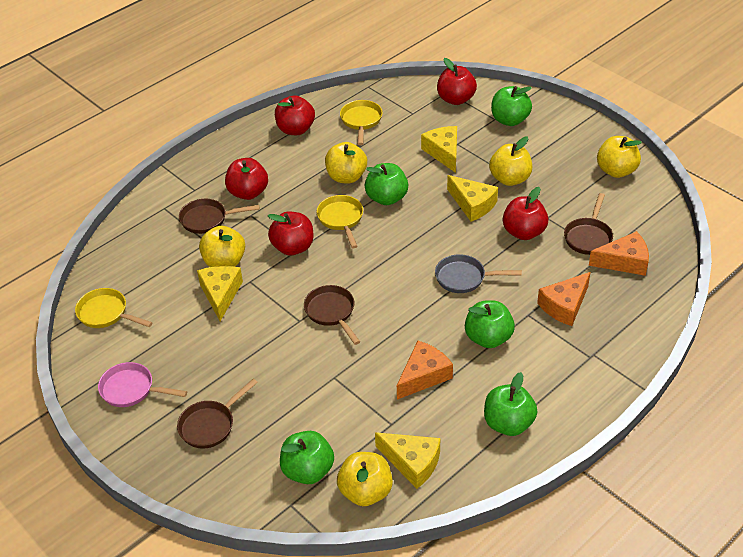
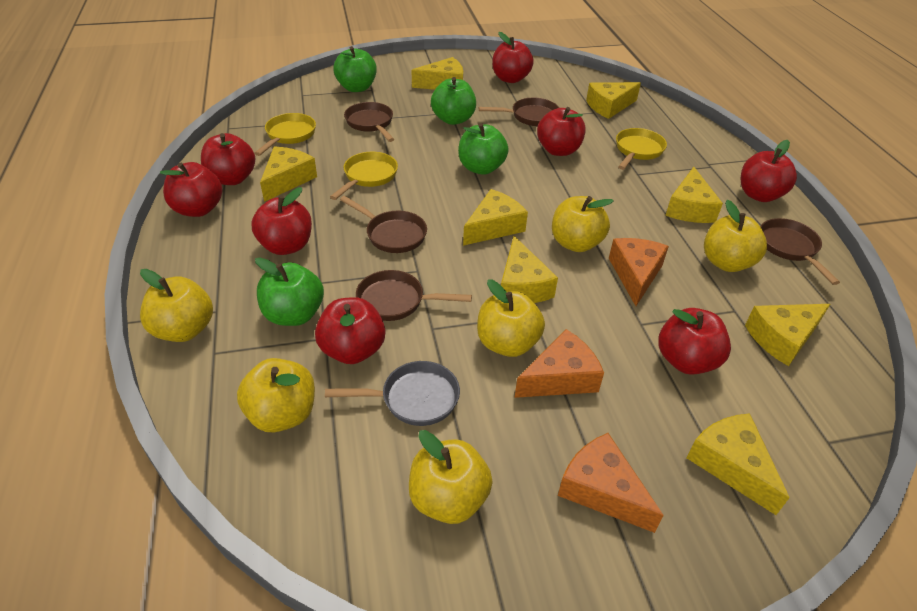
brown pan: [177,379,258,448] [179,199,260,234] [304,285,360,345] [564,193,613,255] = 4 -> [340,196,427,253] [344,102,394,142] [356,270,472,321] [478,98,559,126] [760,218,840,285] = 5
green apple: [280,431,334,484] [365,163,408,205] [465,300,515,348] [484,372,538,436] [491,86,532,126] = 5 -> [255,257,324,326] [333,46,377,92] [431,77,476,125] [458,123,509,175] = 4
pink pan: [98,362,187,407] = 1 -> none = 0
red apple: [225,158,268,200] [268,212,314,256] [275,95,315,135] [437,58,477,105] [503,187,549,240] = 5 -> [160,162,222,217] [201,133,255,185] [251,187,312,255] [315,297,385,364] [492,32,534,83] [537,107,585,156] [658,308,731,375] [741,140,797,202] = 8
yellow apple: [199,226,245,267] [325,142,367,184] [337,452,393,506] [489,137,532,186] [597,136,642,178] = 5 -> [140,269,213,342] [237,358,315,432] [409,430,493,524] [477,279,545,357] [552,196,614,252] [704,200,767,272] = 6
yellow cheese: [197,266,243,321] [375,432,440,489] [421,126,457,173] [447,175,498,222] = 4 -> [260,146,317,202] [412,57,463,90] [463,189,528,246] [501,236,558,303] [586,82,641,119] [665,167,723,223] [687,413,790,515] [745,304,830,366] = 8

